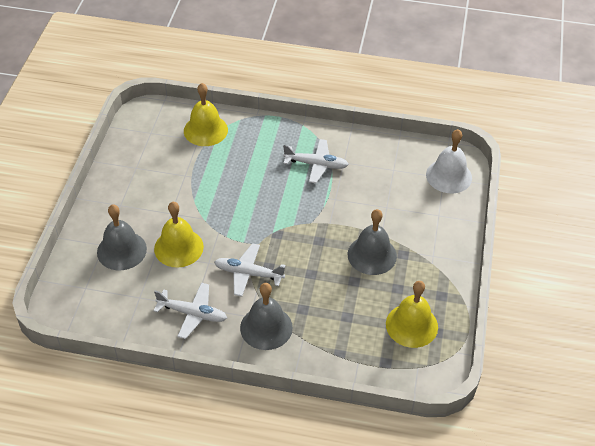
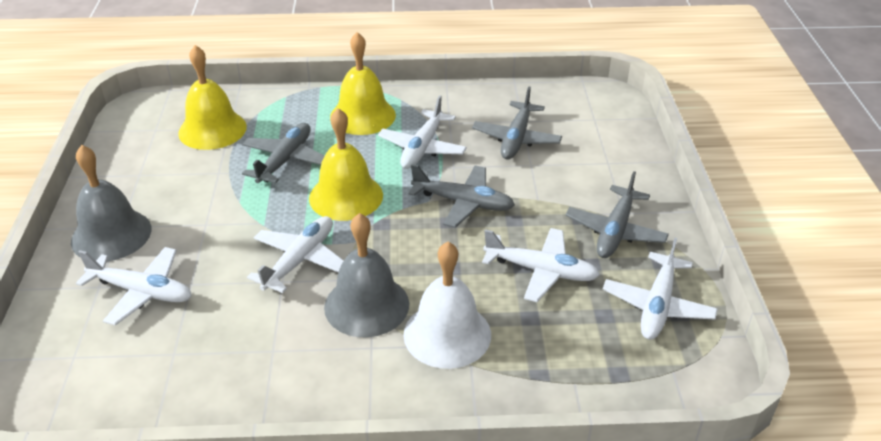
grey bell: [97,204,147,270] [240,283,293,350] [348,209,397,275] = 3 -> [71,145,151,261] [324,213,409,337] = 2
grey plane: none = 0 -> [242,123,324,184] [408,164,515,228] [472,87,562,159] [565,171,669,258] = 4
white plane: [154,283,227,339] [214,243,285,297] [283,139,349,183] = 3 -> [76,247,192,326] [247,216,344,293] [378,95,467,169] [482,228,600,302] [603,238,718,340] = 5

